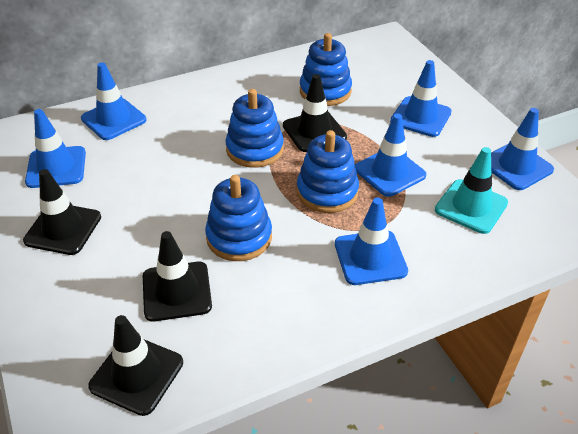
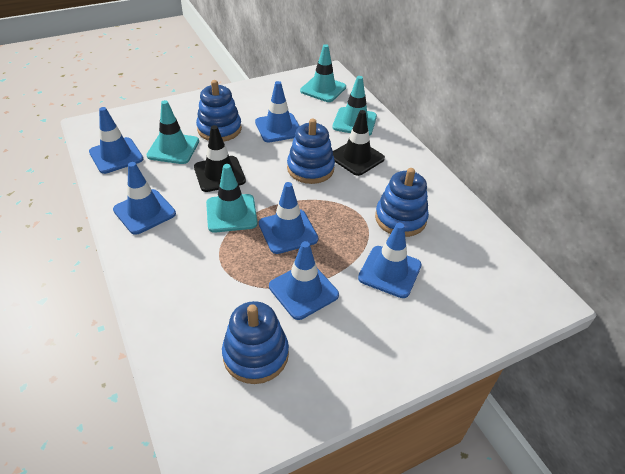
black traffic cone: [23,169,101,255] [88,315,183,416] [143,231,212,322] [283,74,347,152] = 4 -> [194,125,246,192] [333,110,385,176] = 2
turquoise traffic cone: [435,147,508,234] = 1 -> [147,100,199,164] [206,164,258,233] [300,44,346,102] [332,76,377,136] = 4

